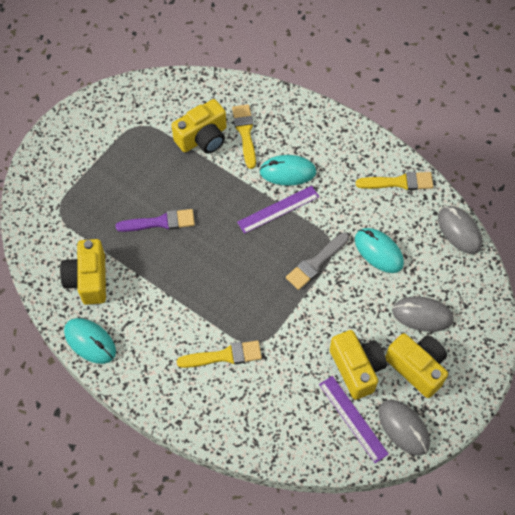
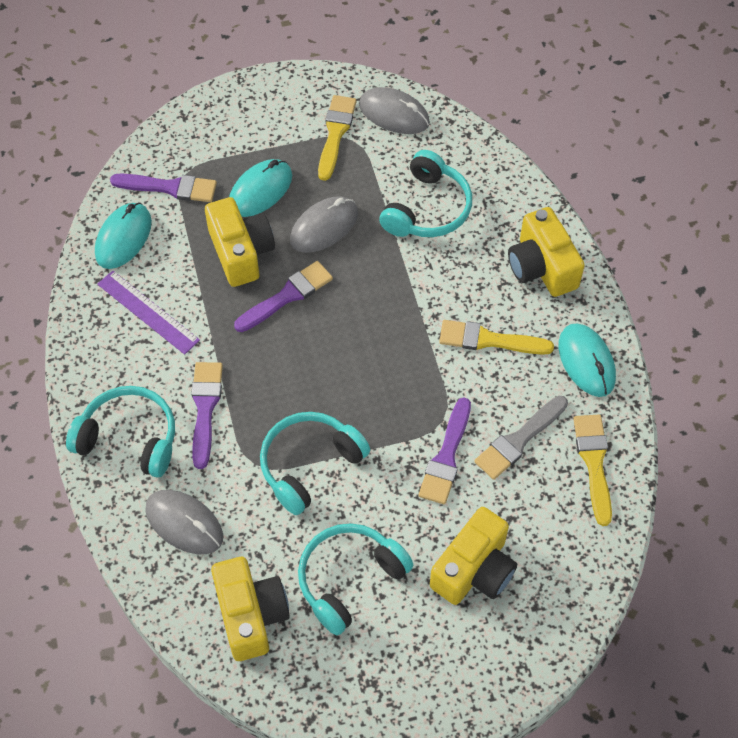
purple brush: [116,209,195,232] = 1 -> [110,174,217,202] [191,362,223,469] [234,261,333,332] [419,397,471,504] = 4
purple ruler: [237,186,319,234] [319,376,389,463] = 2 -> [97,271,200,355] = 1
turquoise headphones: none = 0 -> [66,386,175,478] [260,412,370,515] [298,523,414,635] [379,150,472,237] = 4

